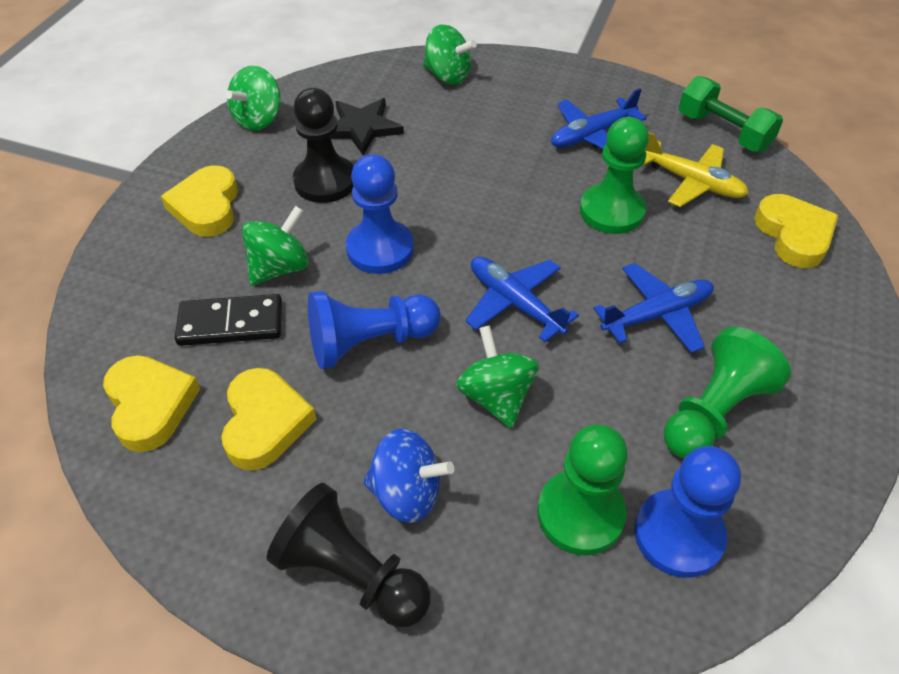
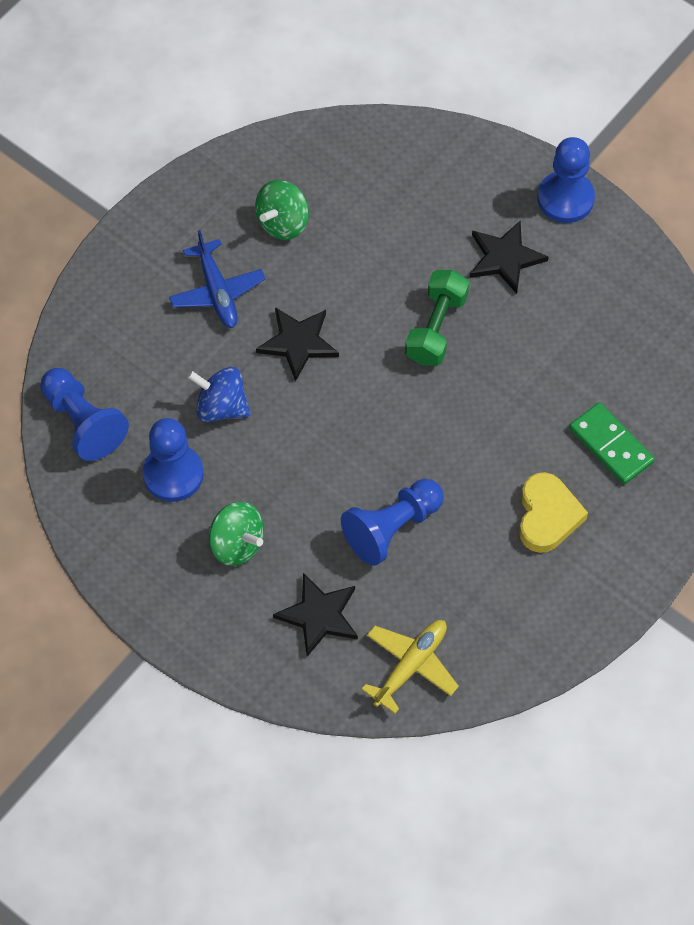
black domino: [175,294,282,346] = 1 -> none = 0
black pawn: [267,483,431,628] [293,88,354,203] = 2 -> none = 0
black star: [330,98,404,155] = 1 -> [256,307,339,381] [273,573,358,657] [470,220,549,294] = 3
blue pawn: [308,291,441,369] [346,154,414,274] [634,446,741,578] = 3 -> [41,368,129,461] [143,418,203,502] [341,479,444,566] [538,137,595,223] = 4
blue plane: [465,257,579,342] [551,88,647,149] [593,263,714,353] = 3 -> [169,230,266,328] = 1
green domino: none = 0 -> [569,402,655,485] = 1
green pawn: [537,424,628,555] [580,117,649,234] [664,327,791,458] = 3 -> none = 0
green spinning top: [225,65,280,131] [242,206,309,285] [423,24,477,84] [456,325,539,428] = 4 -> [209,502,264,566] [255,180,309,240] = 2
yellow heart: [103,355,200,452] [161,165,238,237] [221,368,317,470] [754,194,838,268] = 4 -> [519,472,588,553] = 1

